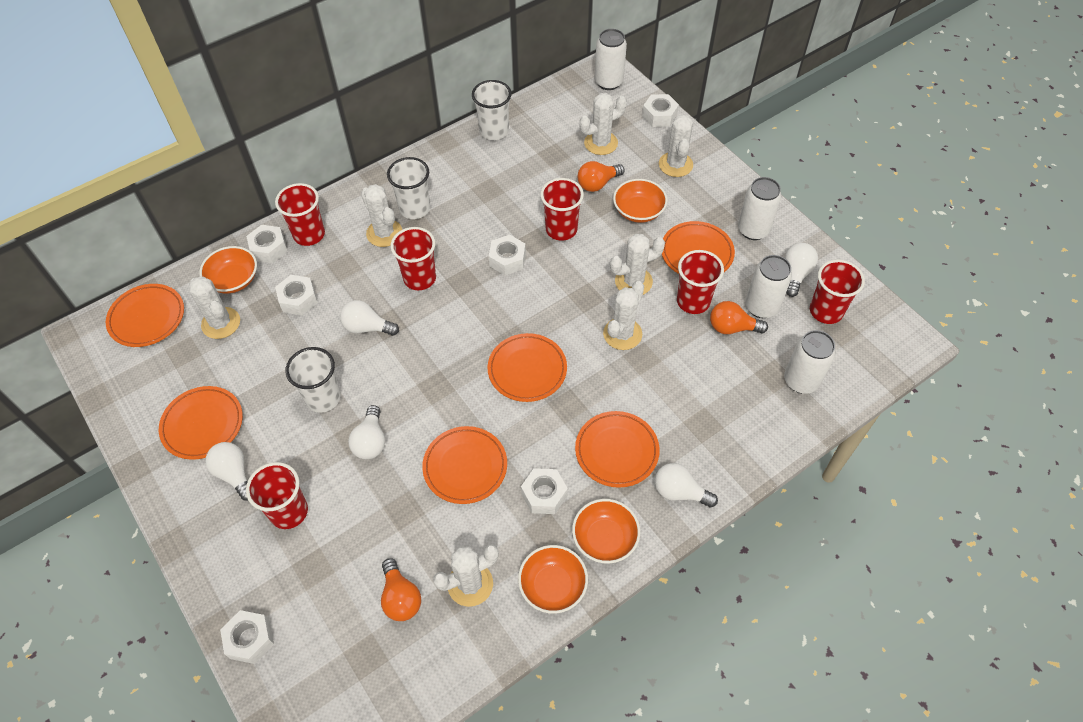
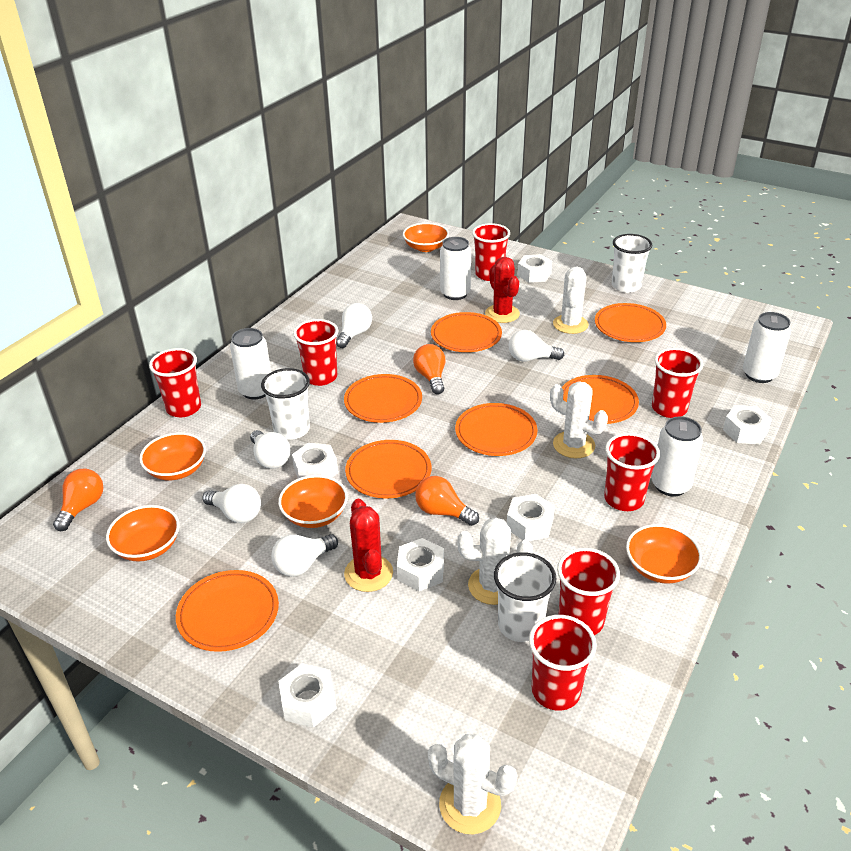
orange bowl: [199,246,257,293] [518,545,588,614] [572,499,640,564] [613,179,668,223] = 4 -> [106,505,180,562] [139,432,206,480] [278,475,348,528] [403,223,449,252] [626,524,702,584] = 5
orange plate: [106,284,184,347] [159,386,243,460] [422,426,507,504] [488,333,567,402] [575,411,660,488] [662,221,735,274] = 6 -> [176,570,279,652] [344,374,422,423] [345,440,432,498] [431,312,502,352] [455,403,537,456] [562,375,639,424] [595,303,666,342] = 7
red cactus: none = 0 -> [344,499,393,592] [485,257,520,323] = 2
red cup: [246,462,308,529] [275,183,325,246] [391,227,436,290] [540,178,584,241] [677,250,724,314] [810,259,865,324] = 6 -> [149,348,201,417] [293,319,338,386] [472,223,510,281] [529,615,597,711] [557,548,620,635] [604,433,660,511] [652,348,703,418] = 7
white cactus: [189,276,240,339] [361,184,402,247] [433,544,499,607] [579,93,627,155] [603,281,644,350] [610,234,665,295] [659,114,693,177] = 7 -> [428,734,518,834] [457,517,533,605] [550,381,608,458] [553,267,589,334] = 4

